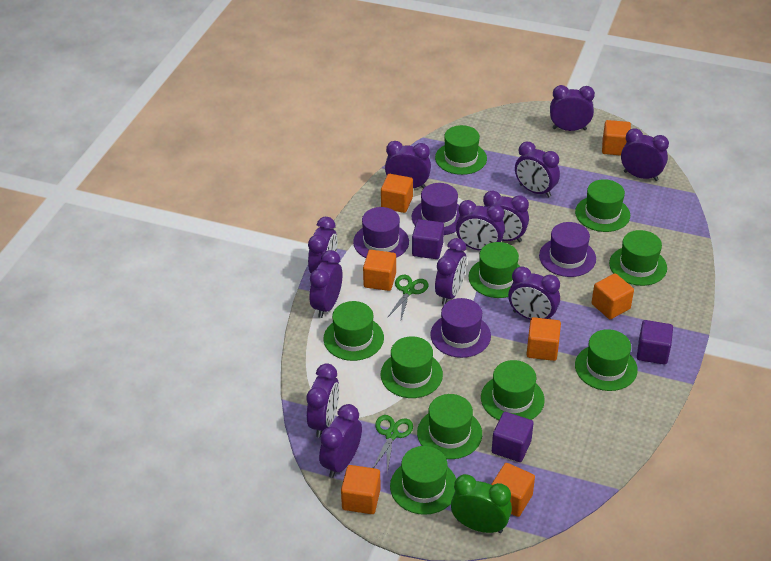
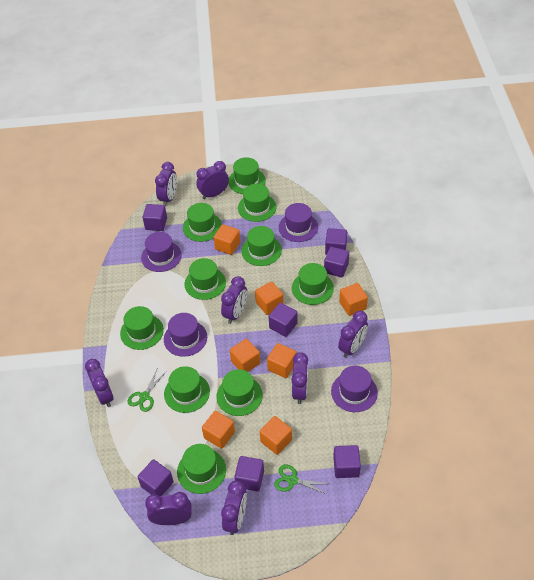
green clock: [451,474,512,533] = 1 -> none = 0
purple clock: [307,363,339,438] [308,217,337,273] [310,250,342,318] [319,404,362,478] [385,141,431,189] [435,238,467,305] [456,200,505,251] [483,191,529,242] [508,266,560,320] [515,142,560,198] [550,85,595,131] [621,128,669,181] = 12 -> [85,359,114,407] [145,492,192,525] [155,162,177,206] [196,161,229,199] [221,276,247,324] [221,481,247,535] [291,352,309,404] [338,311,368,358] = 8
purple cube: [412,219,444,259] [492,412,534,462] [637,320,673,365] = 3 -> [138,459,174,496] [143,204,167,231] [234,456,264,491] [269,303,298,337] [324,247,349,278] [325,228,347,255] [333,445,361,478] = 7

